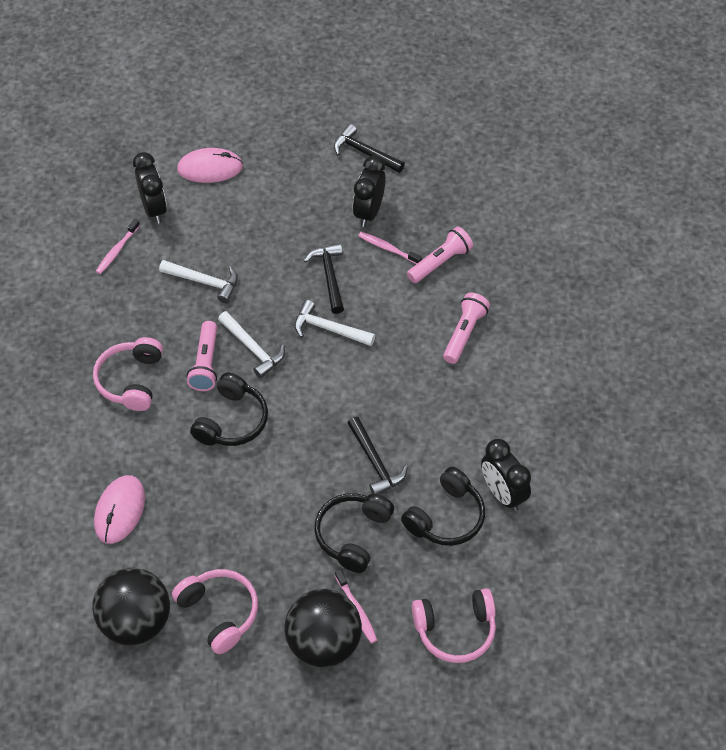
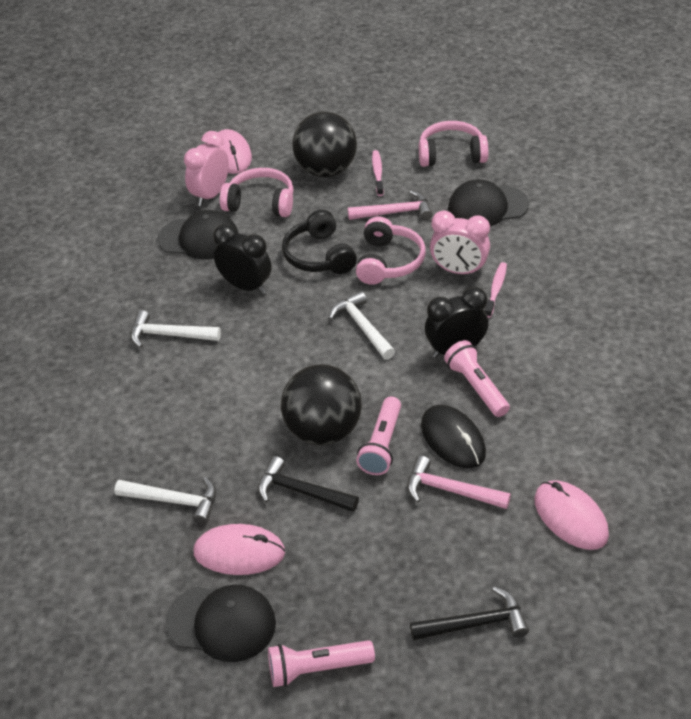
black cap: none = 0 -> [157,210,238,260] [166,585,276,662] [448,179,529,226] = 3
black clock: [133,152,167,224] [353,156,385,227] [481,439,531,511] = 3 -> [213,224,272,294] [425,287,488,358] = 2
black hammer: [304,243,344,314] [334,124,405,173] [347,417,408,495] = 3 -> [258,456,359,512] [410,587,529,641] = 2
black headphones: [190,372,268,446] [314,493,394,573] [401,467,485,546] = 3 -> [282,210,357,274] = 1
black mouse: none = 0 -> [421,405,486,468] = 1
pink clock: none = 0 -> [184,131,229,206] [430,210,490,275] = 2
pink hammer: none = 0 -> [348,190,433,220] [407,456,511,509] = 2
pink mouse: [94,475,145,544] [177,148,243,183] = 2 -> [193,524,285,575] [213,129,252,174] [534,481,609,550] = 3
pink toothbrush: [96,219,140,274] [335,569,377,643] [358,232,422,264] = 3 -> [372,150,384,196] [485,262,507,318] = 2

